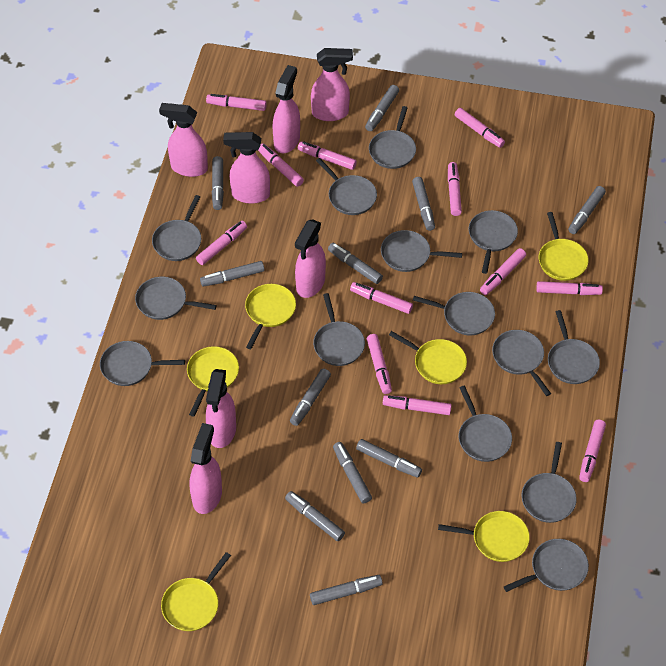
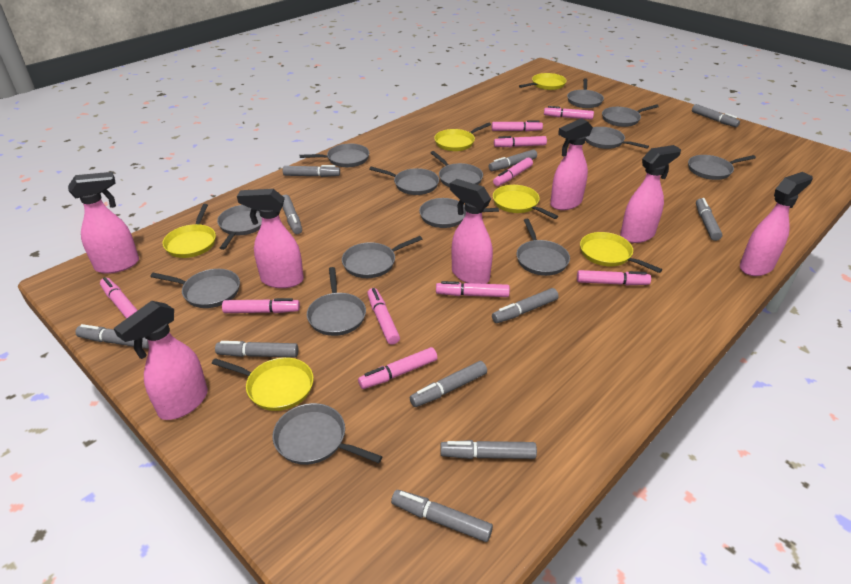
pink marker: [196,221,247,265] [206,94,267,111] [258,143,304,187] [298,141,357,170] [350,282,413,314] [367,334,392,394] [383,395,452,415] [448,162,462,216] [454,108,505,148] [480,248,526,295] [536,281,603,295] [579,420,606,482] = 12 -> [100,277,138,319] [222,298,300,313] [358,347,437,389] [367,288,400,345] [436,281,510,297] [492,120,543,131] [493,158,533,186] [494,136,547,147] [544,106,594,120] [577,270,651,285] = 10

